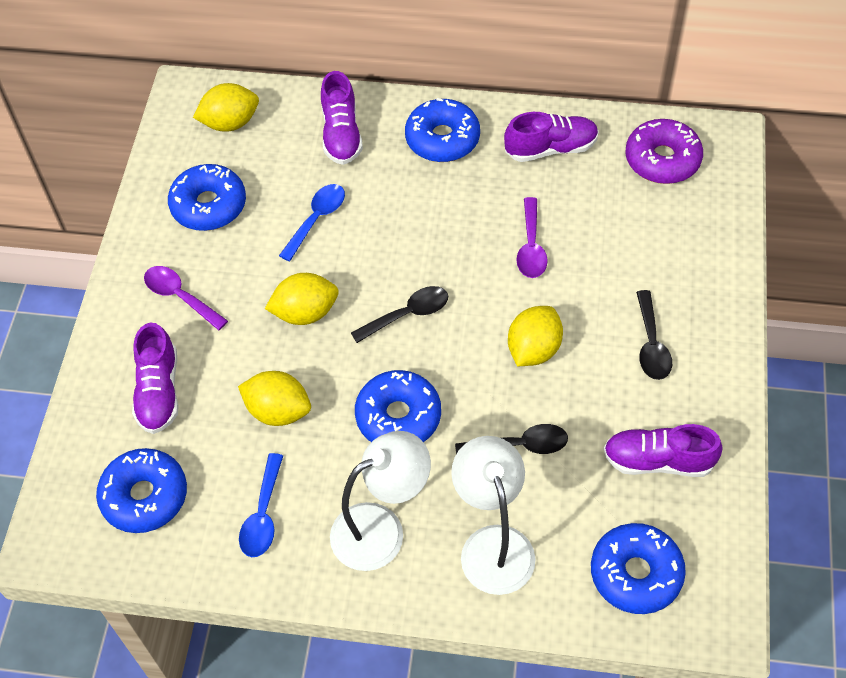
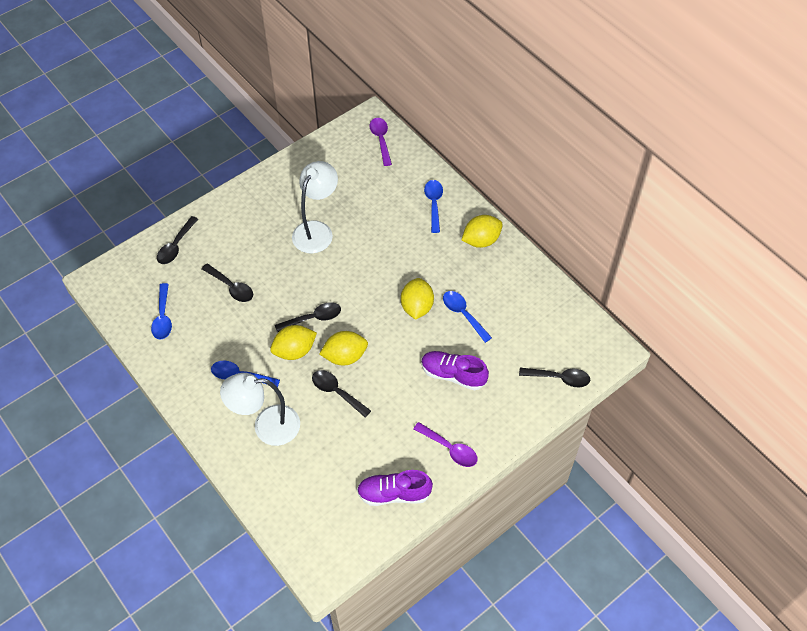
black spoon: [351,286,448,343] [455,424,568,454] [636,290,672,380] = 3 -> [157,216,198,264] [202,263,253,302] [275,302,341,332] [312,370,371,418] [519,368,590,387] = 5
blue donut: [96,448,187,533] [168,164,246,231] [355,370,441,442] [405,98,480,162] [591,523,686,614] = 5 -> none = 0
blue spoon: [239,453,283,557] [279,184,345,261] = 2 -> [151,283,172,339] [211,361,280,387] [424,180,443,233] [443,291,492,343] = 4
purple donut: [625,119,703,184] = 1 -> none = 0
purple shoe: [132,323,179,434] [321,71,363,165] [504,112,599,162] [603,424,723,477] = 4 -> [357,470,433,506] [421,351,489,390] = 2

